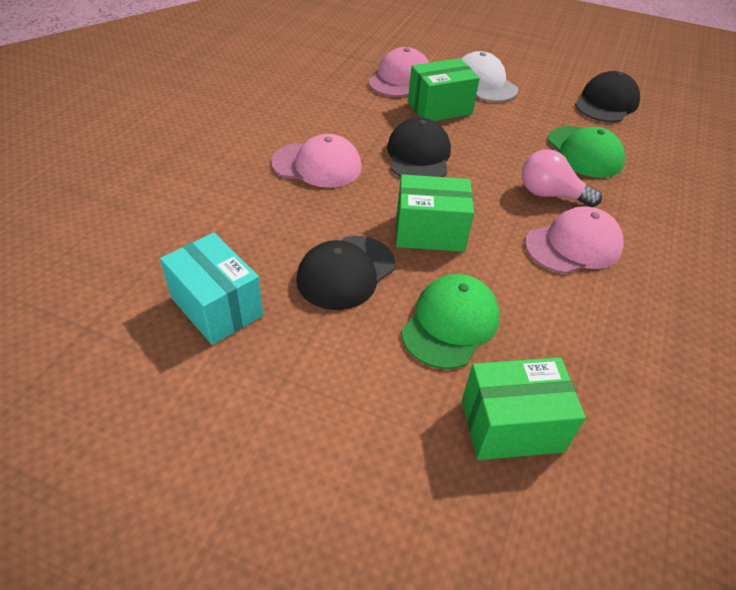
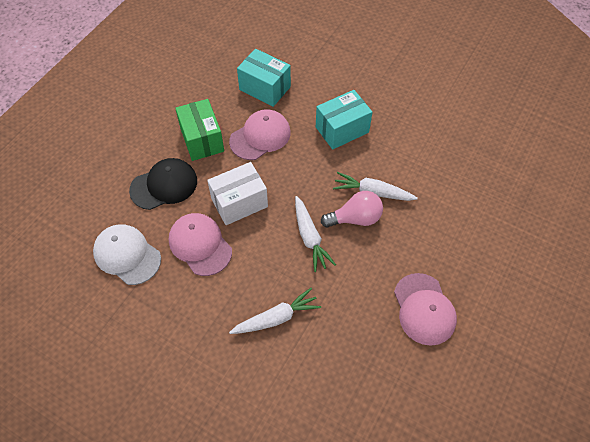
black cap: [296,236,395,310] [387,118,451,177] [575,71,640,122] = 3 -> [129,158,197,210] = 1
green box: [396,174,474,252] [408,58,480,121] [462,357,586,460] = 3 -> [175,99,224,161] = 1
green cap: [401,274,500,369] [548,126,625,178] = 2 -> none = 0
turquoise box: [160,233,264,345] = 1 -> [237,49,291,107] [316,90,373,149] = 2
white box: none = 0 -> [207,162,268,225] = 1
white carrot: none = 0 -> [229,288,321,334] [295,196,336,272] [333,172,418,201] = 3

